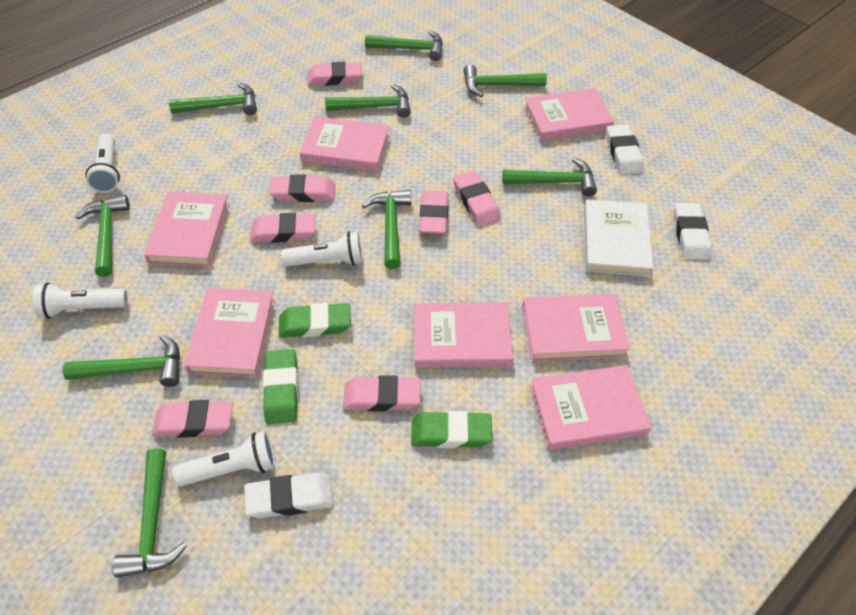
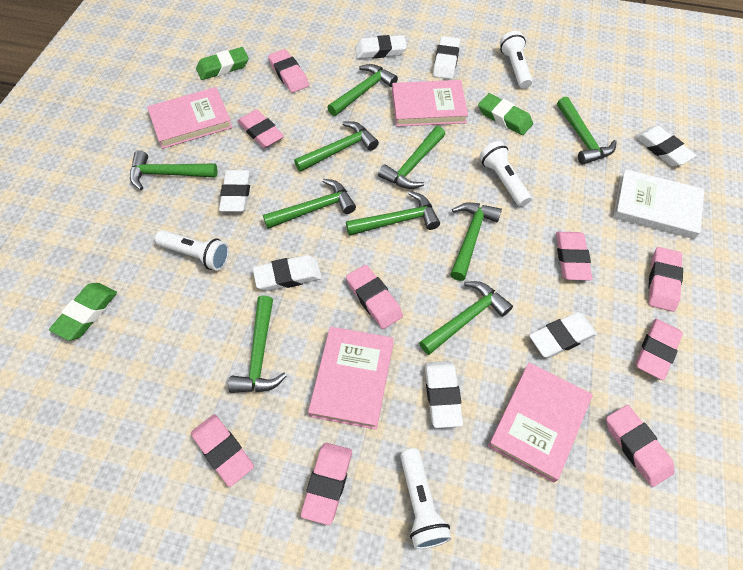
green hammer: [63,335,180,387] [75,195,130,277] [112,448,187,578] [169,83,257,115] [325,84,411,118] [362,190,411,269] [365,30,443,61] [463,64,547,97] [502,157,597,197] = 9 -> [130,150,217,190] [228,296,287,393] [263,179,356,229] [294,121,379,172] [327,64,398,116] [346,191,440,236] [378,126,445,189] [419,281,513,355] [450,202,502,281] [557,97,617,165] = 10
pink book: [144,192,230,267] [184,288,275,377] [300,116,389,171] [414,302,513,368] [522,294,630,362] [524,88,614,141] [530,365,652,450] = 7 -> [147,87,233,149] [308,327,394,430] [392,80,468,127] [488,363,593,483] = 4
pink eraser: [152,400,233,438] [250,213,316,243] [269,175,335,202] [307,62,362,86] [343,376,421,411] [419,191,448,234] [453,171,501,226] = 7 -> [191,414,254,487] [238,110,284,148] [268,49,309,93] [301,443,352,525] [346,265,403,329] [556,232,592,281] [606,405,674,487] [636,319,683,380] [648,247,683,312] = 9
white eraser: [244,473,333,518] [606,124,643,174] [674,203,712,260] = 3 -> [219,170,251,212] [253,255,322,291] [355,35,407,59] [425,361,463,428] [433,36,460,79] [529,312,597,358] [635,126,696,166] = 7

